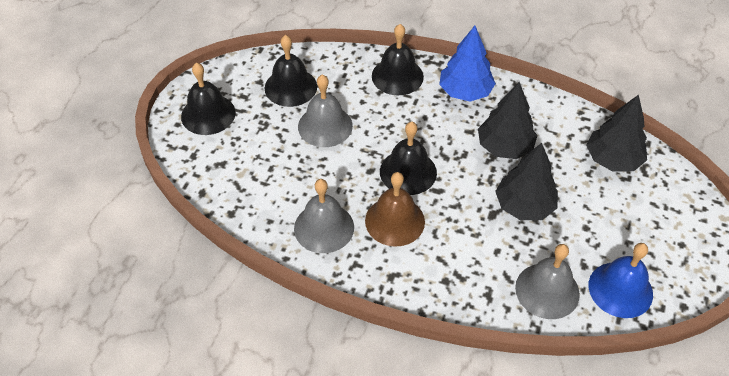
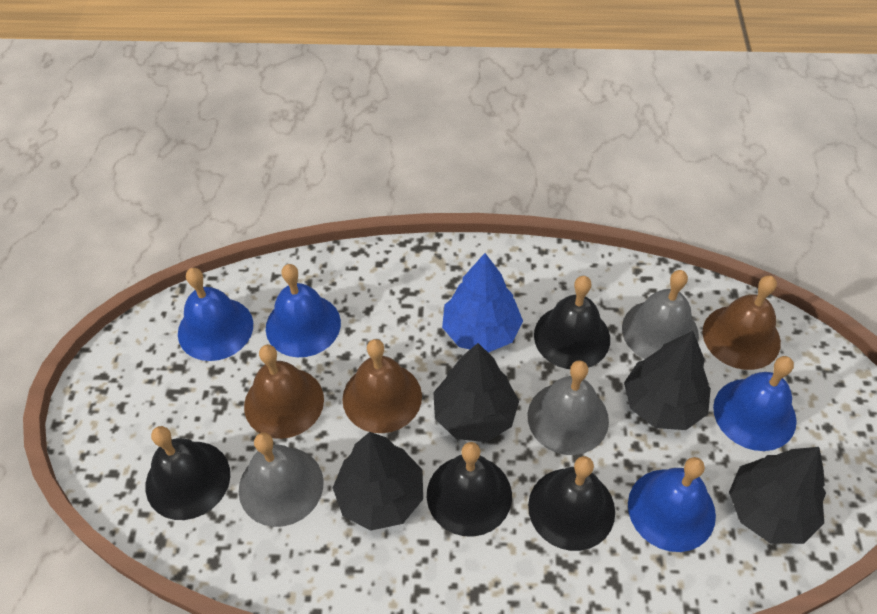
black tree: [478,82,537,159] [495,143,558,220] [586,95,647,172] = 3 -> [333,432,423,531] [433,343,519,442] [624,331,711,430] [729,447,826,544] = 4
blue bell: [589,243,653,318] = 1 -> [178,268,253,361] [266,264,341,357] [628,457,716,552] [713,356,797,451] = 4
brown bell: [365,172,425,247] = 1 -> [244,344,324,439] [342,339,422,433] [703,275,781,370] = 3

